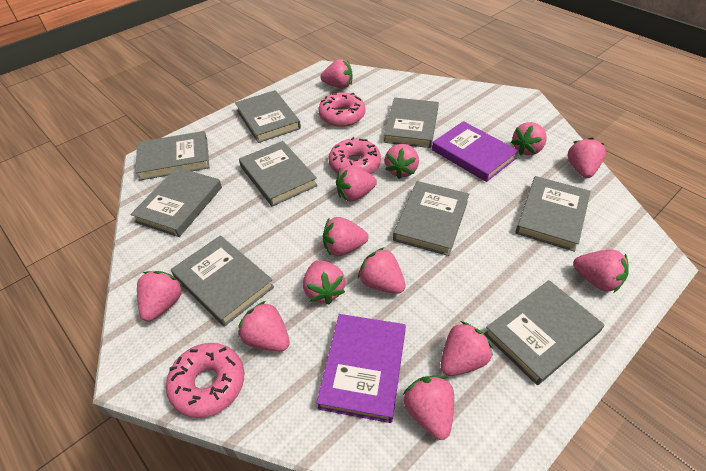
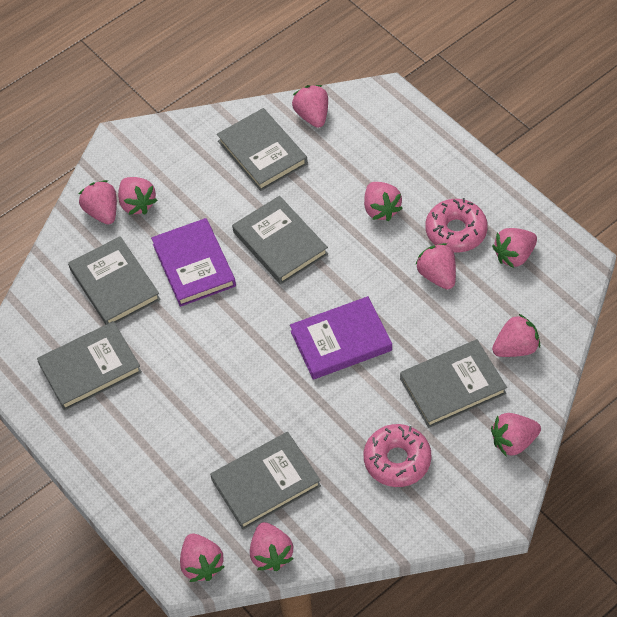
grey book: [130,167,222,237] [135,131,210,181] [171,235,274,326] [235,90,301,143] [239,141,318,206] [384,98,439,148] [393,181,469,256] [484,280,604,385] [515,176,591,252] = 9 -> [37,321,142,411] [68,236,161,325] [210,432,321,530] [217,108,308,191] [232,196,328,285] [400,339,507,428] = 6
pink donut: [166,343,244,418] [318,92,365,127] [328,137,381,174] = 3 -> [364,424,431,487] [426,198,488,252] = 2
pink strawberry: [137,271,183,321] [238,301,290,351] [303,260,345,304] [320,59,352,88] [323,217,369,256] [336,166,377,202] [358,247,406,294] [385,144,419,179] [403,376,454,440] [441,321,493,376] [511,122,547,155] [568,138,606,178] [573,250,629,292] = 13 -> [79,180,117,225] [118,177,157,215] [180,533,225,582] [250,522,294,571] [292,85,328,128] [364,182,403,221] [415,243,456,290] [491,413,541,457] [492,228,537,268] [492,314,540,357] = 10

